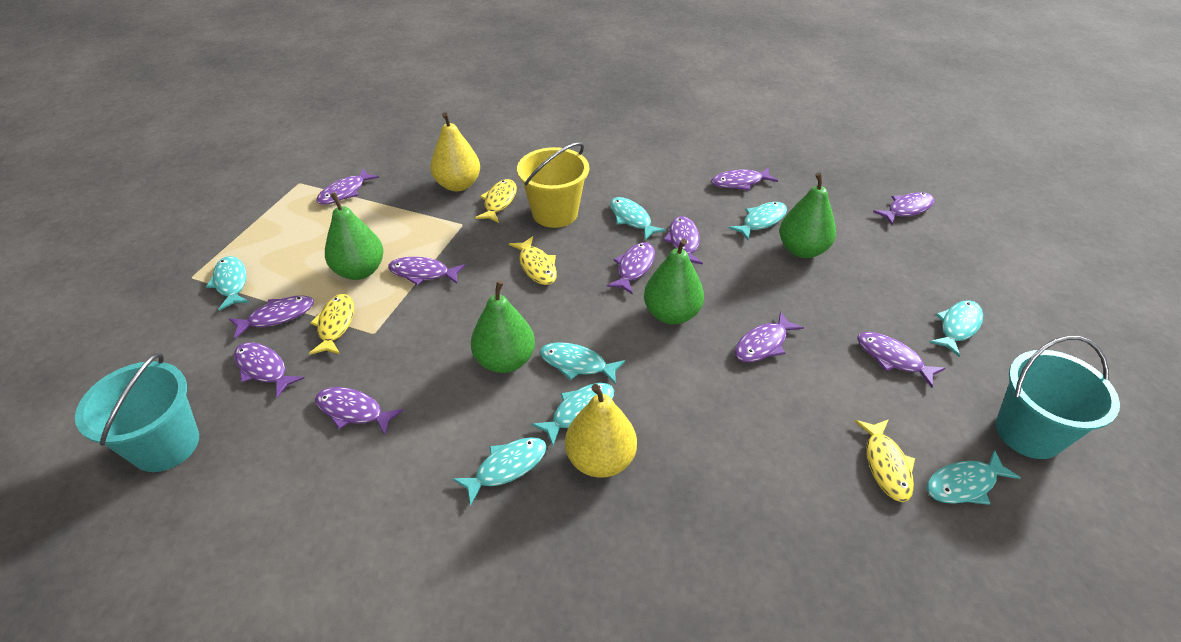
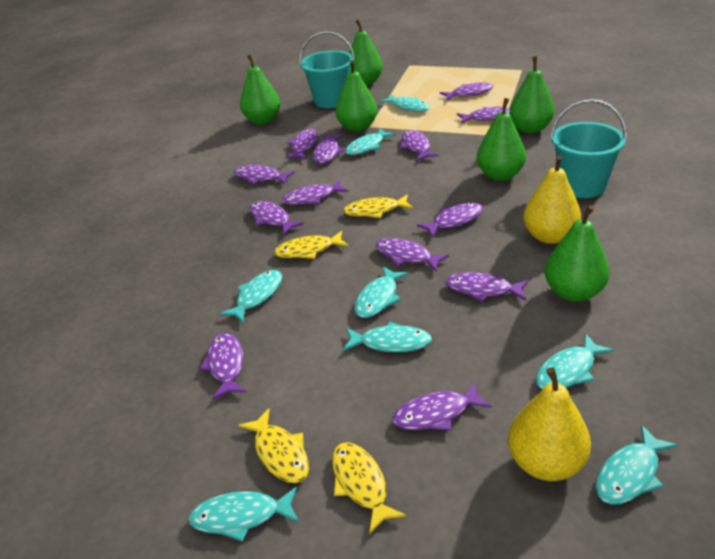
green pear: [325,192,383,280] [471,280,535,373] [644,239,704,325] [779,172,836,258] = 4 -> [240,54,280,124] [336,60,377,132] [349,19,383,85] [477,98,526,181] [509,56,555,133] [545,205,610,302] = 6
purple fish: [229,296,314,339] [234,342,304,398] [315,387,403,435] [316,169,379,205] [388,257,465,285] [606,242,655,295] [663,216,703,265] [711,168,778,191] [735,311,804,362] [857,332,945,387] [873,192,934,225] = 11 -> [200,333,246,400] [234,165,295,184] [249,201,304,235] [282,180,348,205] [285,129,318,159] [313,134,344,164] [376,238,449,271] [393,382,491,430] [400,130,438,161] [417,203,483,238] [440,82,493,101] [445,272,529,302] [457,107,510,124] = 13
yellow bucket: [517,142,589,228] = 1 -> none = 0

